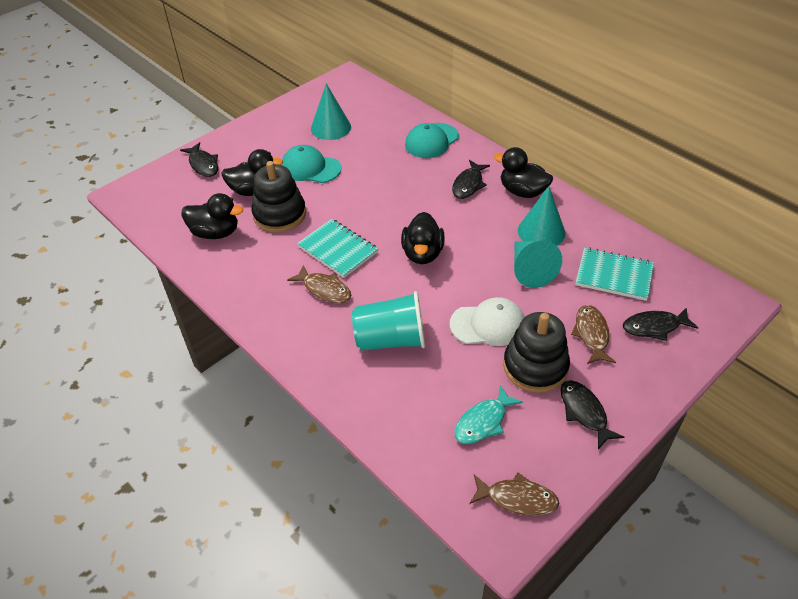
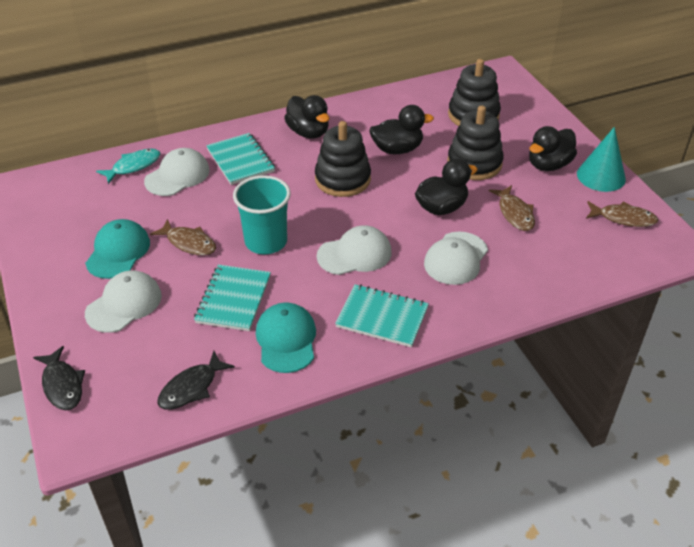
black fish: [180,142,218,177] [452,160,490,199] [560,380,624,449] [623,307,698,341] = 4 -> [33,346,85,410] [157,351,235,410] = 2
black stacking toy: [251,161,306,232] [503,312,570,393] = 2 -> [315,121,371,197] [447,105,504,180] [448,59,501,126] = 3
turquoise cone: [311,84,351,140] [514,241,562,288] [518,186,565,246] = 3 -> [577,127,626,192] = 1
turquoise notebook: [297,219,378,278] [575,248,654,301] = 2 -> [194,264,271,331] [206,133,275,185] [335,284,429,347] = 3
white cap: [450,297,525,346] = 1 -> [85,270,162,333] [144,148,210,196] [317,225,392,275] [424,231,488,285] = 4

